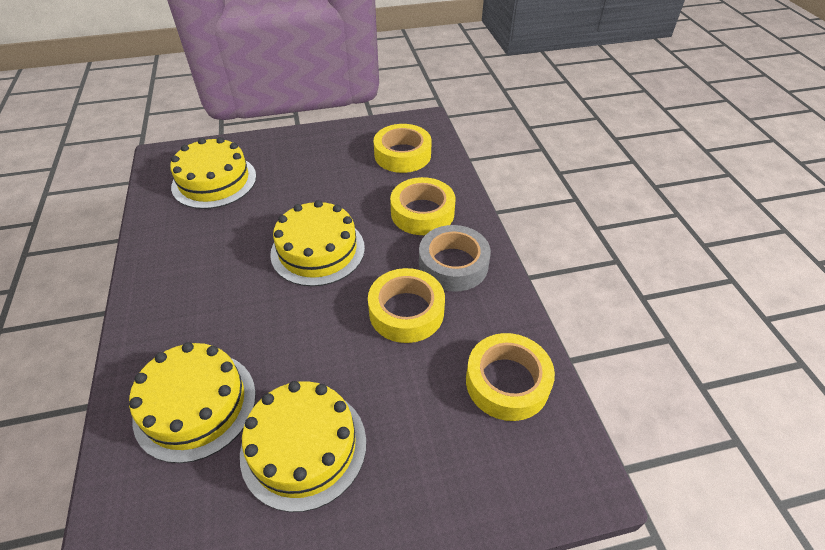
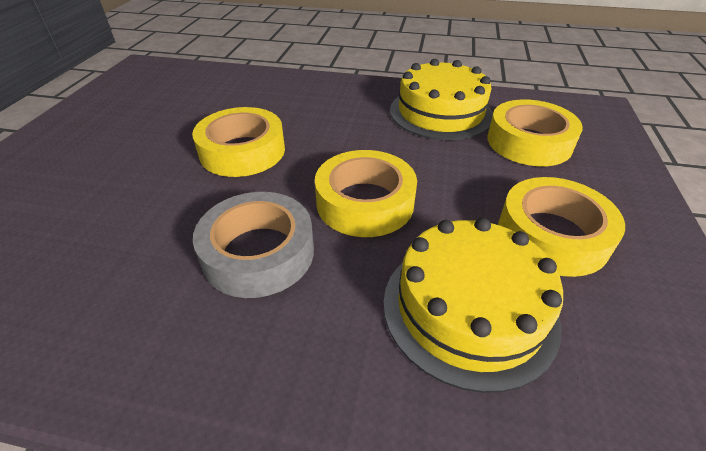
yellow cake: [129,342,256,463] [170,137,256,209] [240,381,366,512] [270,200,365,286] = 4 -> [383,218,563,393] [390,59,493,140] = 2

